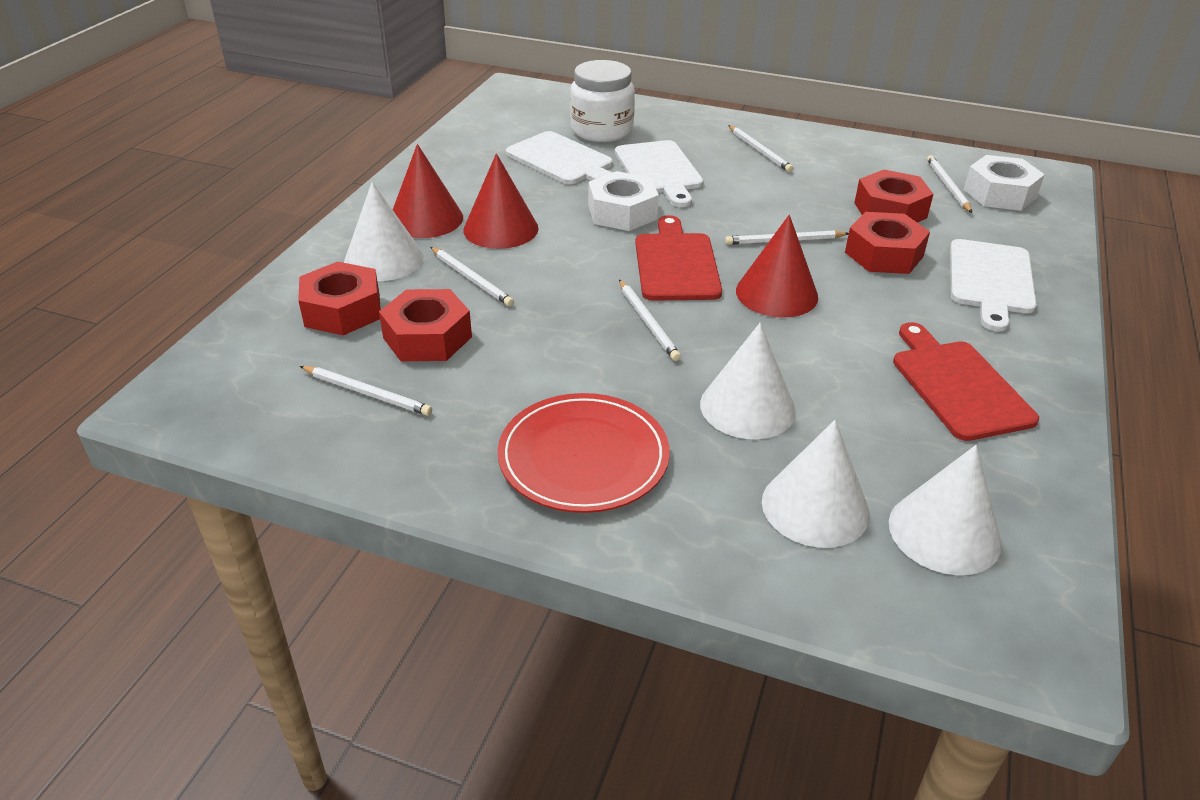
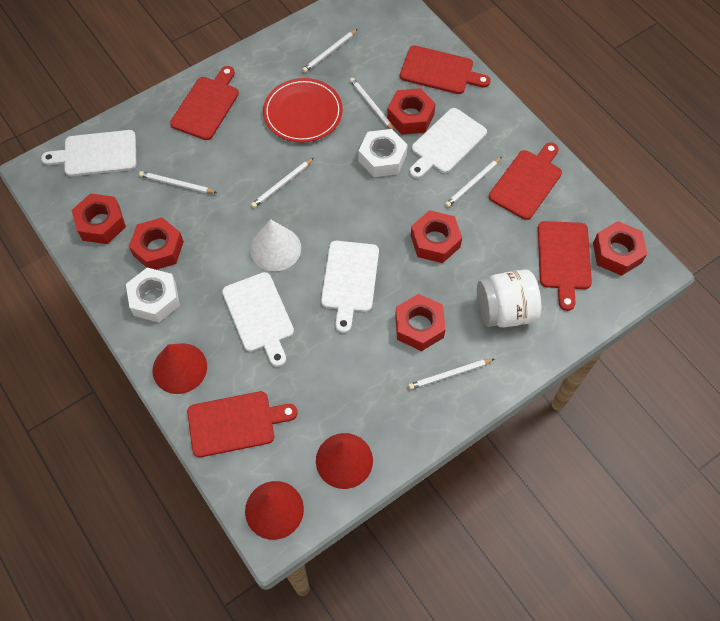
red cutting board: [635,215,722,301] [893,322,1039,441] = 2 -> [170,66,239,140] [187,391,298,457] [400,46,491,94] [489,143,562,220] [538,221,592,311] = 5
red nut: [298,262,381,336] [379,289,472,361] [845,212,930,274] [854,170,934,223] = 4 -> [71,193,126,244] [129,218,184,270] [387,88,436,135] [395,294,446,351] [410,210,462,263] [593,221,647,276] = 6
white cone: [344,182,424,281] [700,323,796,439] [762,420,870,548] [889,445,1002,575] = 4 -> [250,219,301,271] = 1
white cutting board: [506,131,613,184] [615,140,703,207] [950,239,1037,331] = 3 -> [41,130,136,176] [222,272,294,367] [321,241,379,333] [410,108,487,179] = 4

